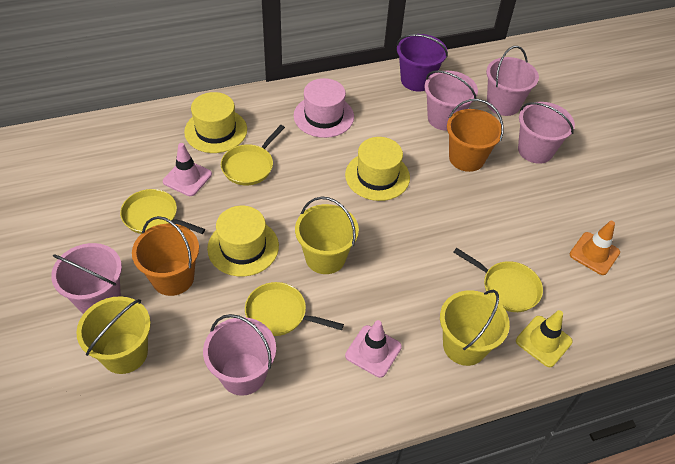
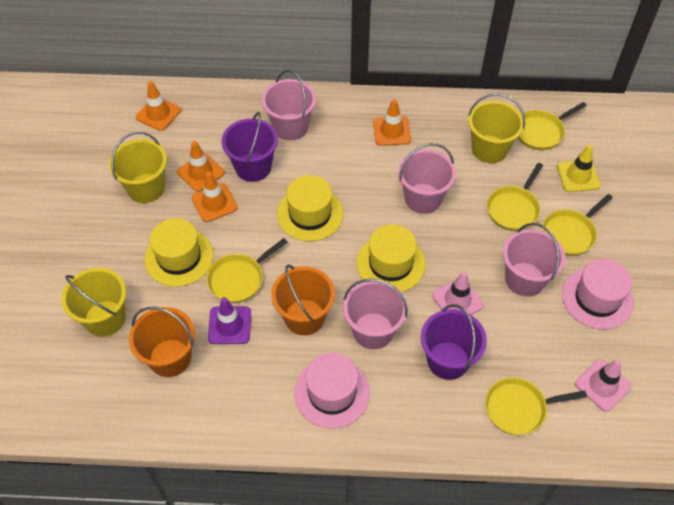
orange traffic cone: [570,221,620,275] = 1 -> [136,81,181,131] [177,141,225,192] [192,172,238,222] [373,99,411,146] = 4
pink bucket: [51,243,122,314] [203,314,276,396] [424,70,478,131] [486,46,539,116] [518,102,575,164] = 5 -> [262,70,316,141] [343,279,408,349] [398,143,456,214] [503,223,565,297] = 4
pink hat: [294,78,354,138] = 1 -> [294,353,370,429] [562,259,634,329] = 2
purple bucket: [396,34,448,91] = 1 -> [221,112,278,182] [421,304,487,380] = 2
purple traffic cone: none = 0 -> [208,297,251,344] = 1
yellow pan: [120,189,205,234] [221,125,285,185] [245,282,344,336] [453,248,543,312] = 4 -> [207,238,287,303] [485,377,587,435] [487,163,543,231] [518,102,587,150] [542,194,613,256] = 5

